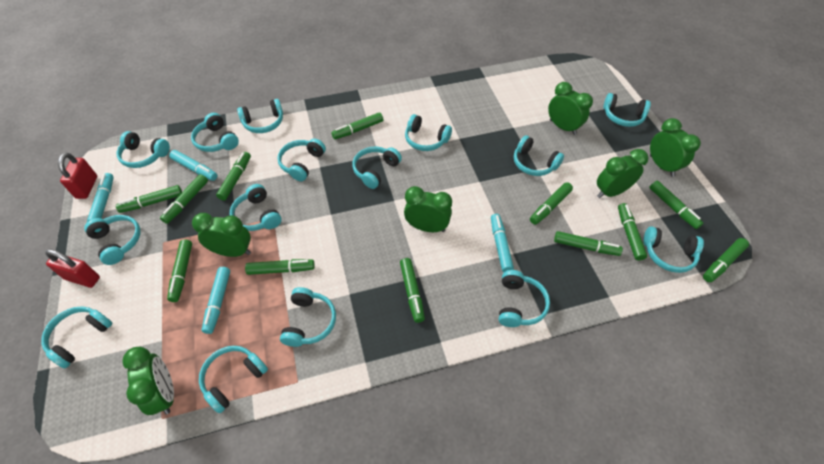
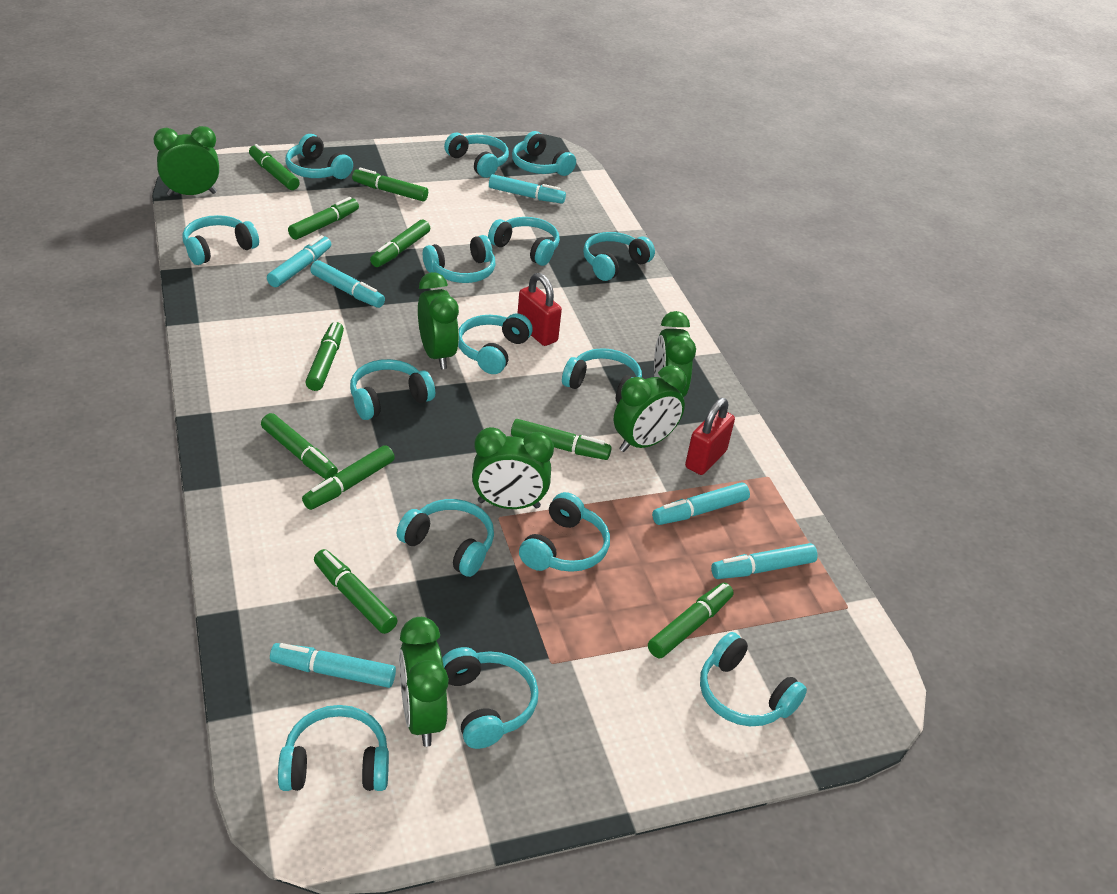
green marker: [116,185,182,213] [160,174,208,224] [167,239,192,302] [216,152,251,200] [245,259,315,275] [331,112,383,139] [400,258,425,323] [530,182,573,225] [554,231,623,256] [618,203,647,261] [649,181,703,229] [703,238,749,282] = 12 -> [249,144,300,190] [261,413,338,479] [288,197,359,240] [302,445,395,510] [305,322,344,391] [314,549,398,634] [352,168,428,202] [370,219,430,267] [511,419,612,460] [648,583,733,659] = 10
turquoise marker: [87,173,114,222] [169,150,217,181] [202,267,230,334] [491,214,514,272] = 4 -> [267,235,331,287] [270,643,396,688] [310,260,385,308] [489,174,566,204] [652,482,750,525] [711,543,818,579] = 6

